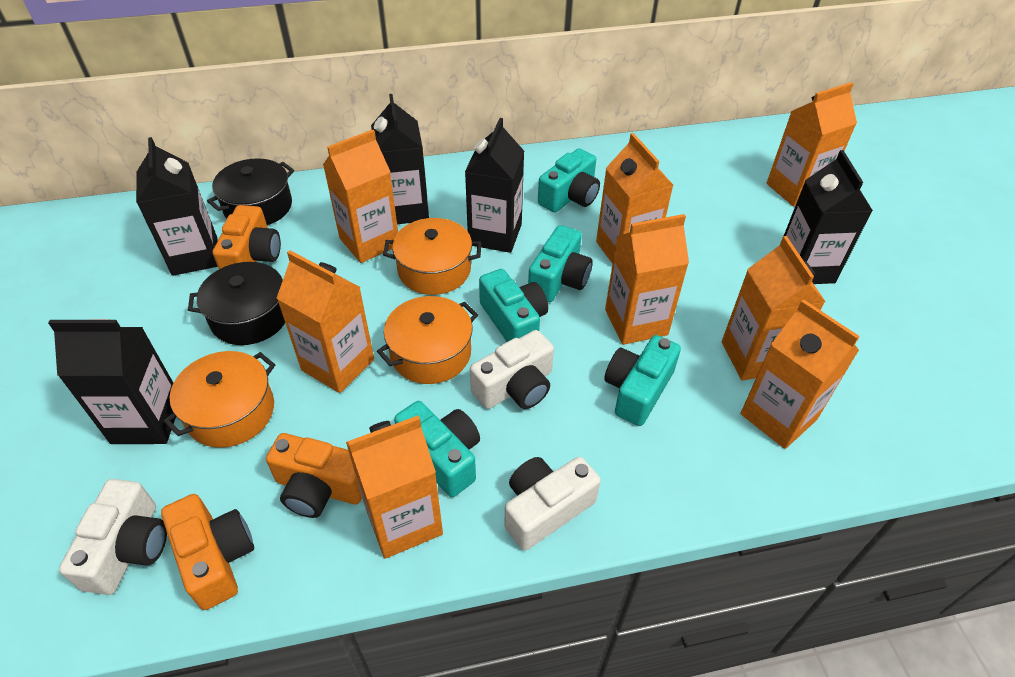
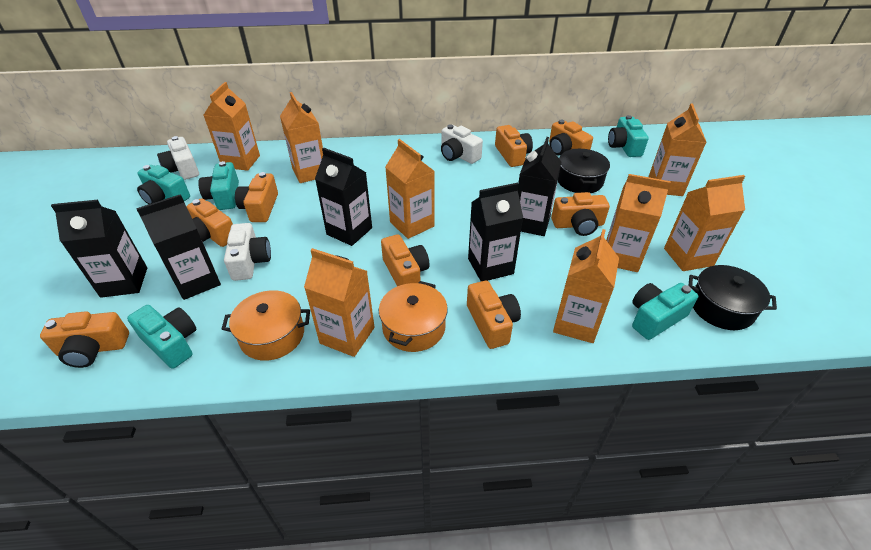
orange camera: [161,494,254,610] [213,205,281,269] [266,433,362,518] = 3 -> [40,311,129,368] [186,198,233,247] [235,172,278,222] [381,234,430,286] [467,281,521,349] [495,125,533,167] [549,120,593,155] [551,192,610,236] = 8
orange pot: [163,351,275,448] [377,296,478,384] [383,218,481,295] = 3 -> [222,290,310,361] [379,281,448,352] = 2

